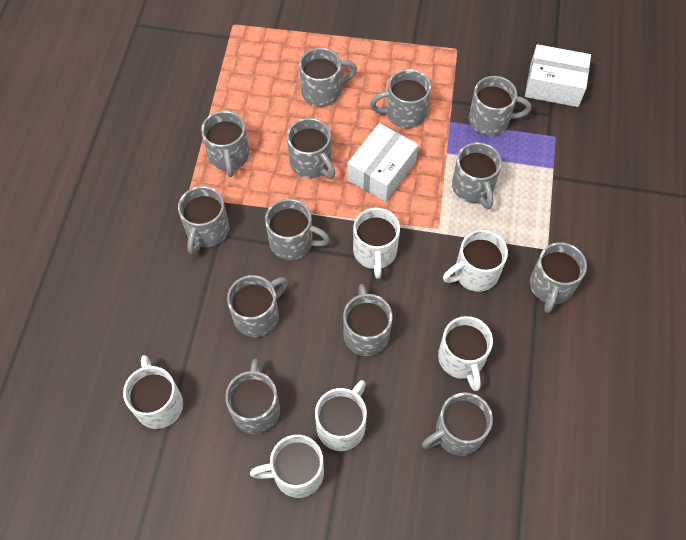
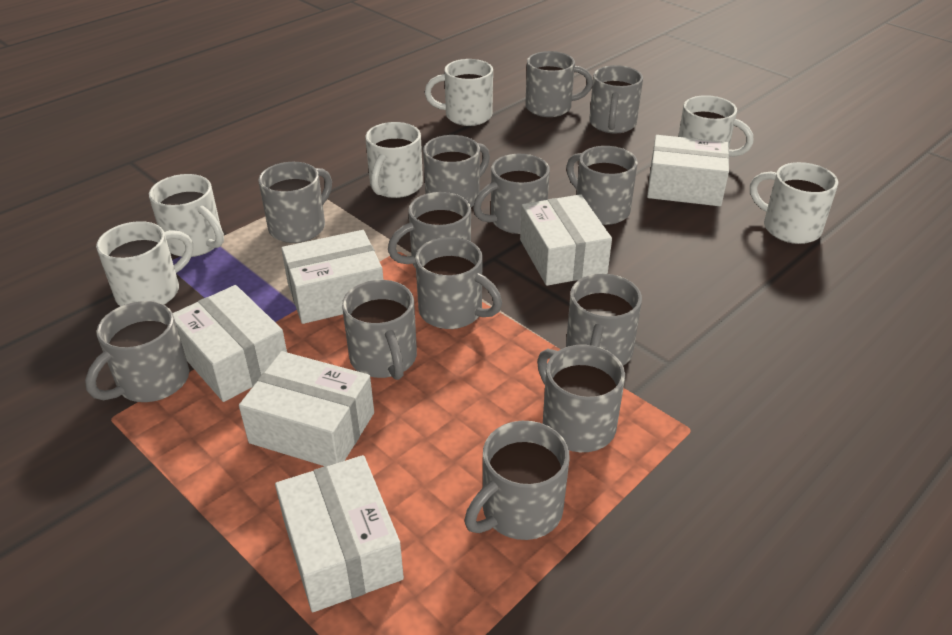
white box: [347,123,418,202] [525,44,591,107] = 2 -> [173,285,287,402] [239,351,374,466] [275,455,404,612] [281,230,383,324] [520,194,612,286] [647,135,729,206] = 6

